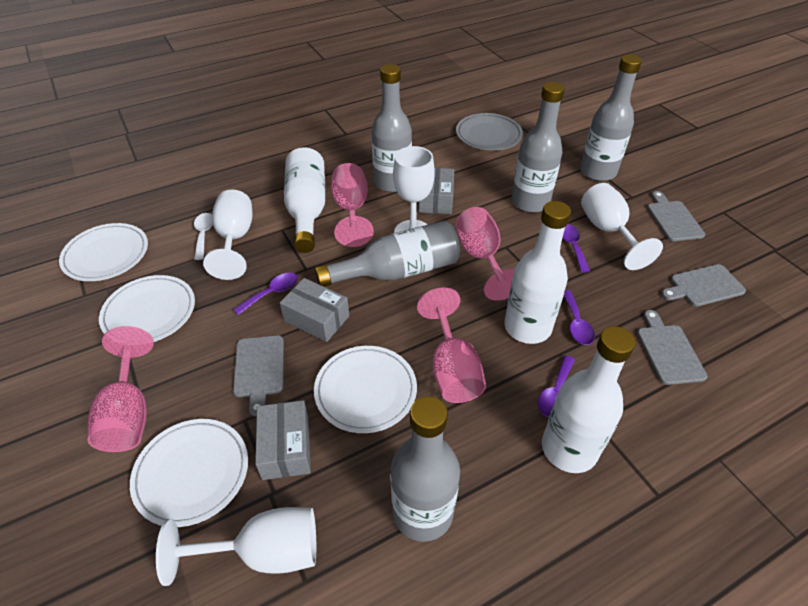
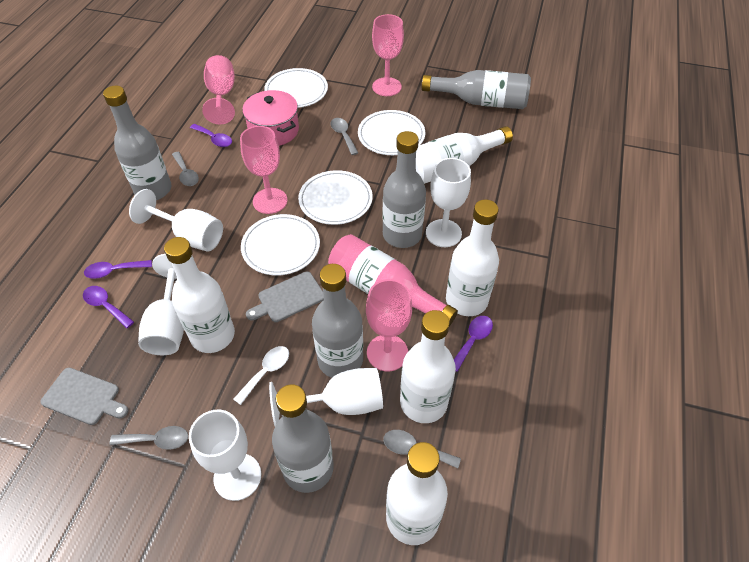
grey box: [255,400,311,480] [280,278,349,342] [419,168,454,214] = 3 -> none = 0
grey cutting board: [233,335,284,417] [637,310,707,385] [647,191,705,241] [661,264,746,306] = 4 -> [40,368,128,425] [246,271,324,322] = 2
grey plate: [456,113,523,151] = 1 -> none = 0
grey spoon: none = 0 -> [110,426,188,450] [172,152,199,186] [331,118,358,155] [383,430,461,469] = 4
pink bottle: none = 0 -> [328,234,458,326] = 1
pink pot: none = 0 -> [242,90,299,146] = 1
white bottle: [284,147,326,253] [504,201,571,344] [542,326,636,473] = 3 -> [164,237,235,353] [386,442,448,545] [400,310,456,423] [416,126,513,184] [446,200,499,316] = 5
white goblet: [156,507,316,586] [203,190,253,280] [393,146,435,233] [581,183,663,270] = 4 -> [129,189,223,251] [138,254,184,355] [189,410,261,501] [269,368,383,426] [426,158,471,247] = 5

